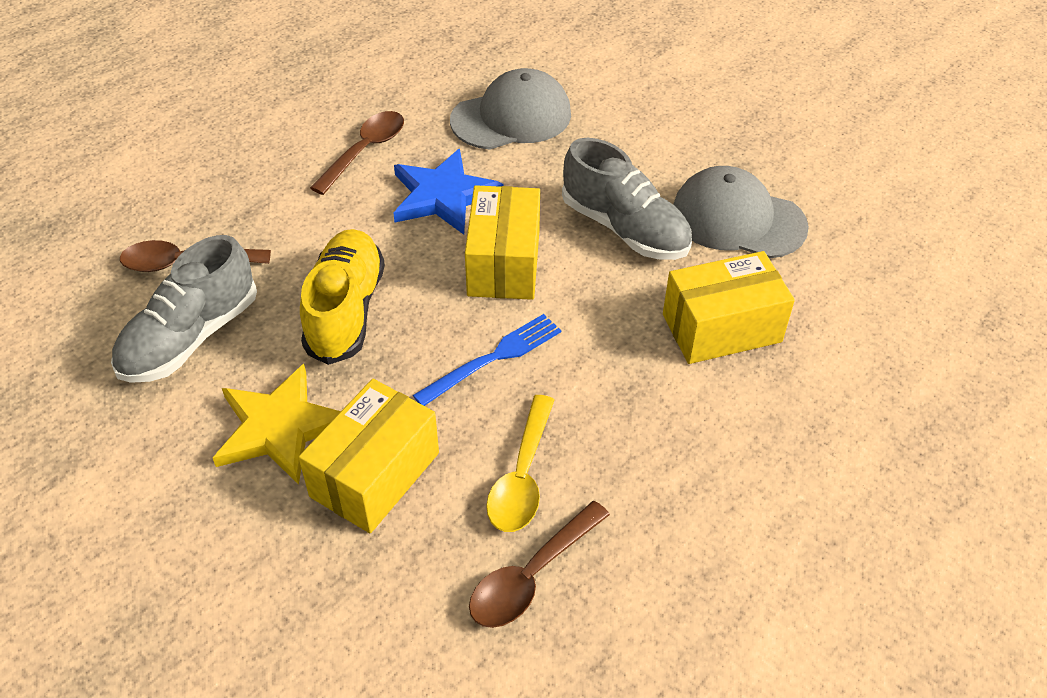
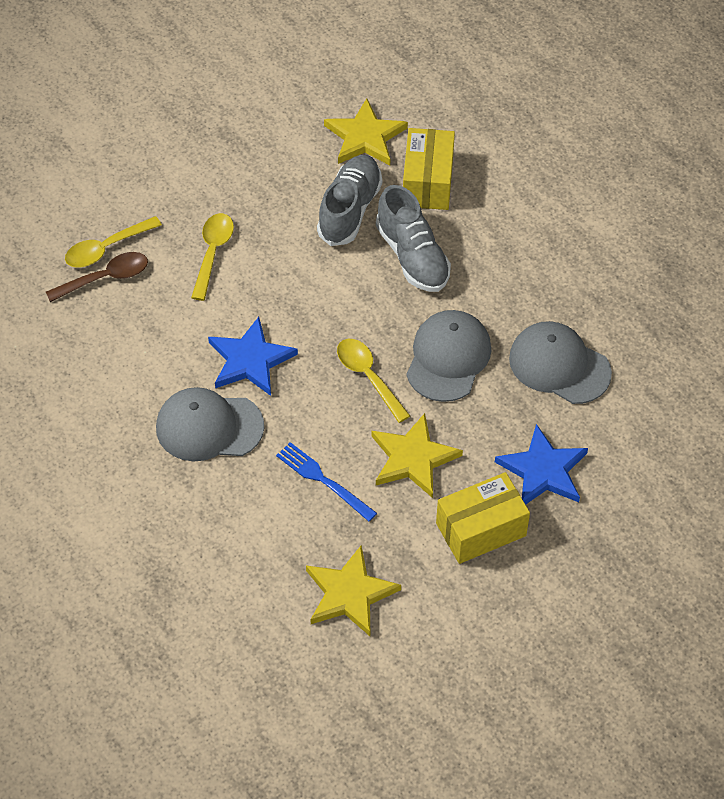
blue star: [393,149,504,235] = 1 -> [208,317,298,396] [495,424,588,505] = 2
brown spoon: [120,240,271,272] [310,111,404,195] [469,501,610,628] = 3 -> [46,252,148,302] = 1
grey cap: [450,68,571,150] [673,166,809,258] = 2 -> [156,387,264,461] [406,310,491,402] [509,321,612,404] = 3
yellow box: [298,379,439,533] [465,185,540,300] [663,251,795,364] = 3 -> [403,128,455,210] [436,472,530,564] = 2
yellow shoe: [300,229,385,365] = 1 -> none = 0
yellow spoon: [486,395,554,532] = 1 -> [65,216,162,268] [191,213,234,301] [337,339,410,423] = 3
yellow star: [213,364,341,485] = 1 -> [306,545,401,636] [324,98,408,165] [371,413,463,498] = 3

